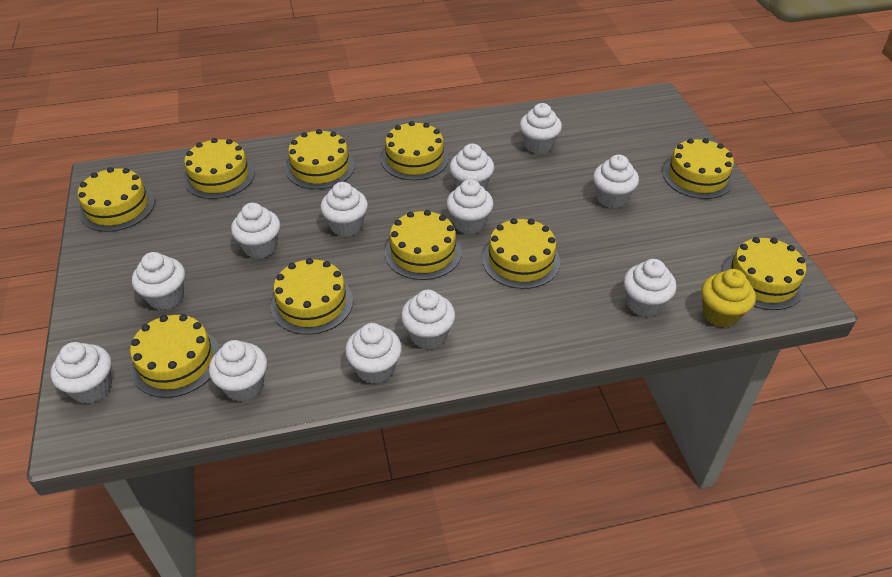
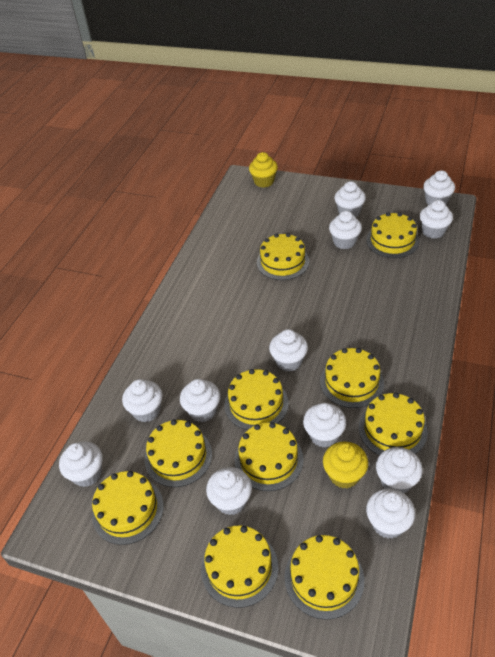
yellow cupcake: [701,269,756,328] = 1 -> [249,152,278,188] [323,442,368,488] = 2

